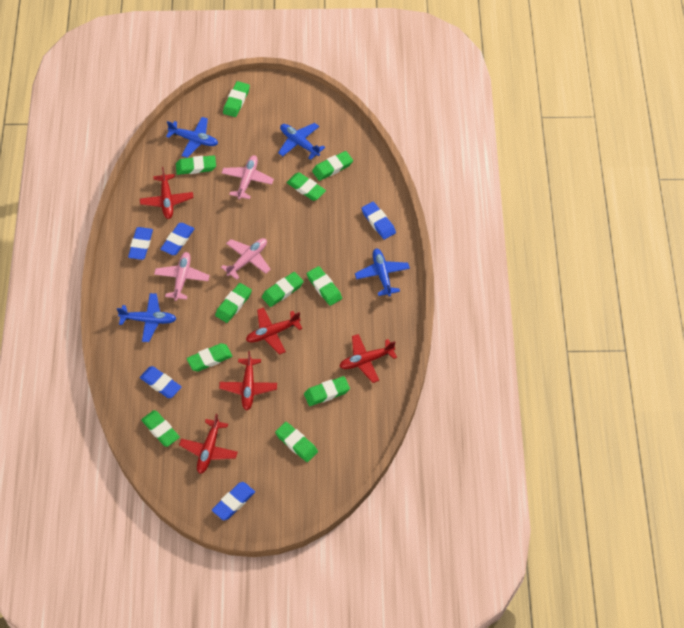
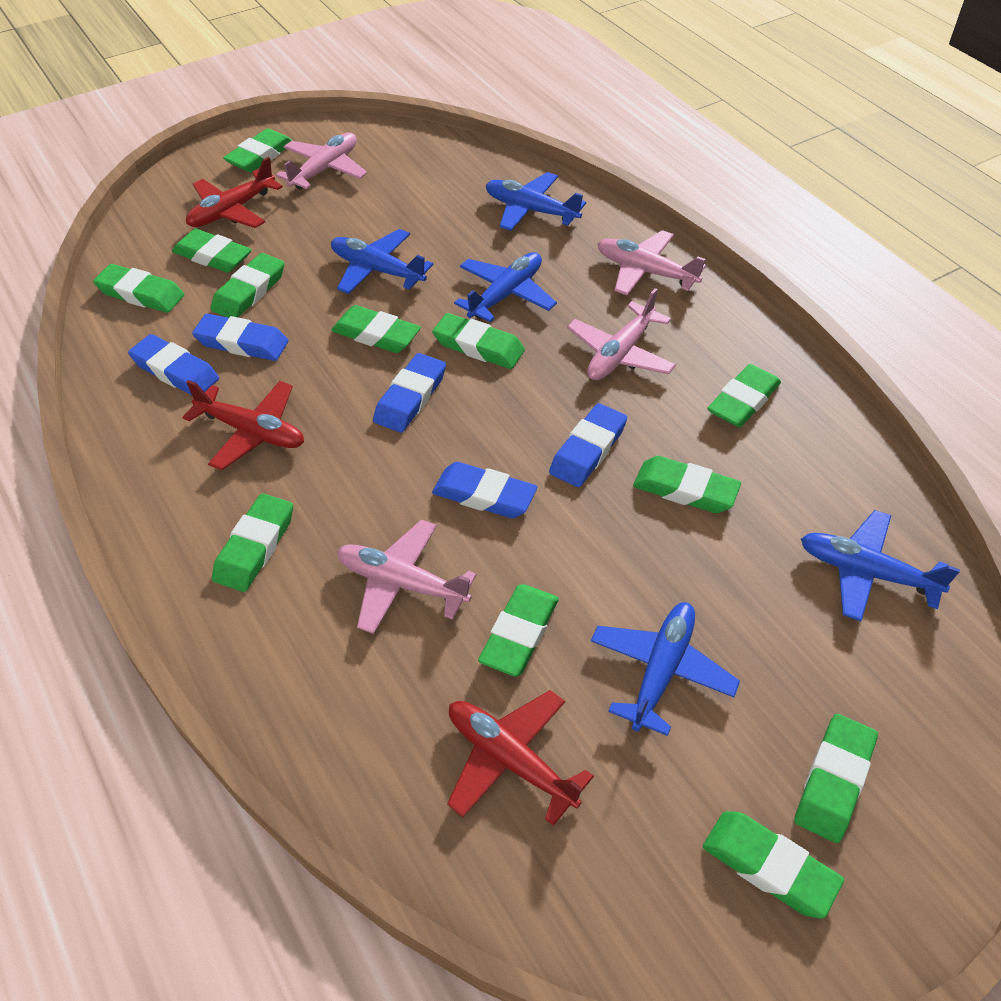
blue plane: [117,293,176,342] [166,117,218,158] [278,123,325,160] [355,249,410,297] = 4 -> [331,229,433,294] [454,252,557,322] [486,172,586,231] [591,602,740,736] [801,510,960,621] = 5
green eraser: [141,410,180,447] [176,155,216,175] [187,343,232,372] [215,283,252,323] [223,81,250,117] [262,272,304,307] [275,422,318,462] [286,173,326,201] [304,376,350,406] [307,266,342,306] [312,151,353,181] = 11 -> [93,264,184,313] [172,229,252,273] [211,253,285,318] [212,493,293,592] [223,128,293,172] [331,305,421,353] [432,313,525,369] [478,584,559,677] [633,456,741,513] [703,811,844,919] [707,364,781,427] [794,714,878,843] = 12
pink plane: [154,252,210,301] [221,238,271,280] [222,155,274,200] = 3 -> [276,132,367,190] [337,520,477,634] [567,288,676,380] [597,230,706,295] = 4
red plane: [140,167,194,219] [179,414,238,474] [219,351,277,410] [246,307,302,355] [339,334,397,383] = 5 -> [182,380,304,470] [186,157,283,228] [447,690,594,826] = 3

